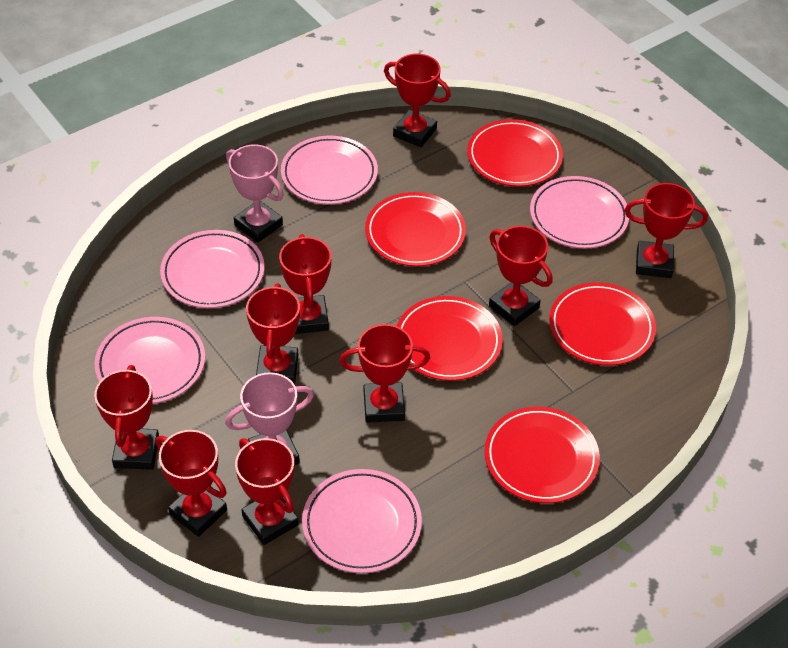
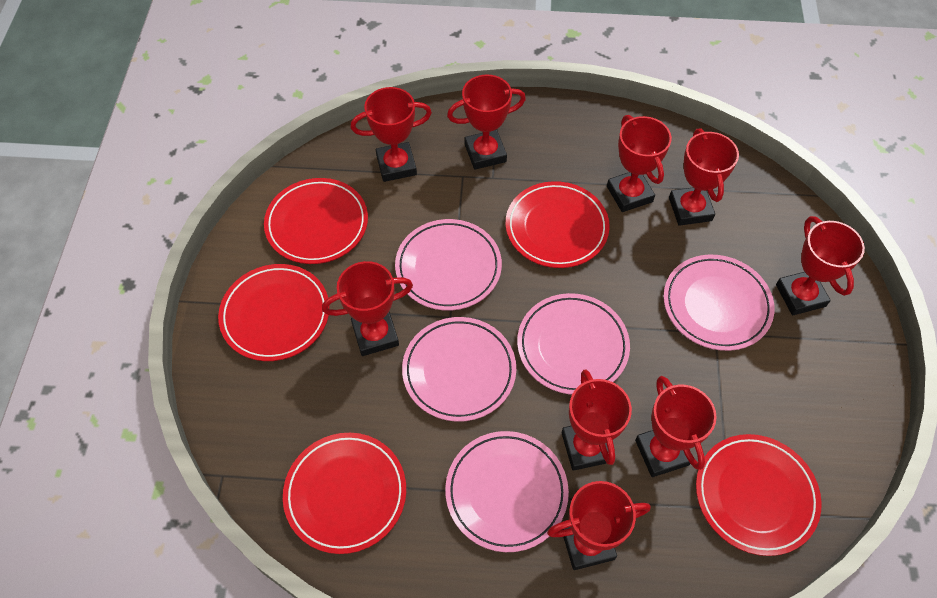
pink trophy: [225,372,314,465] [226,145,284,243] = 2 -> none = 0

